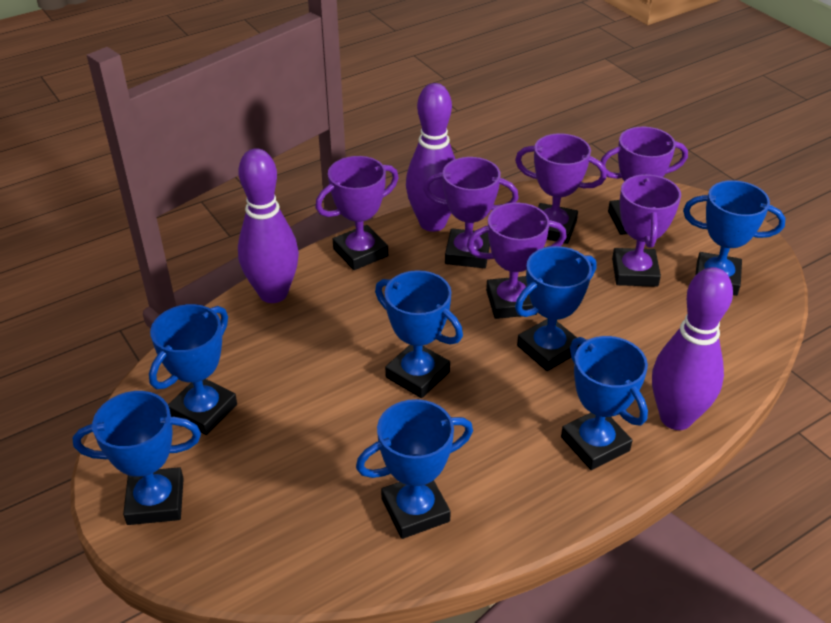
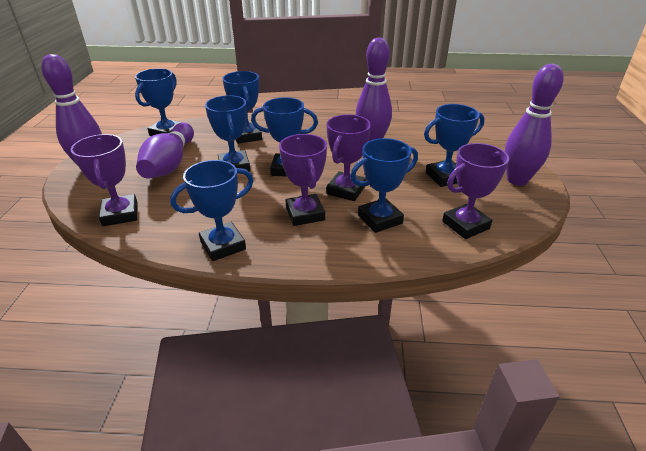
purple bowling pin: [238,148,299,303] [406,83,455,232] [652,267,733,430] = 3 -> [41,54,102,166] [136,123,194,179] [355,37,392,141] [505,64,563,186] = 4
purple trophy: [315,156,399,270] [423,157,519,268] [467,203,567,319] [515,133,607,244] [600,127,688,235] [612,174,681,287] = 6 -> [71,134,138,226] [279,134,327,226] [327,114,371,201] [442,143,509,239] = 4

